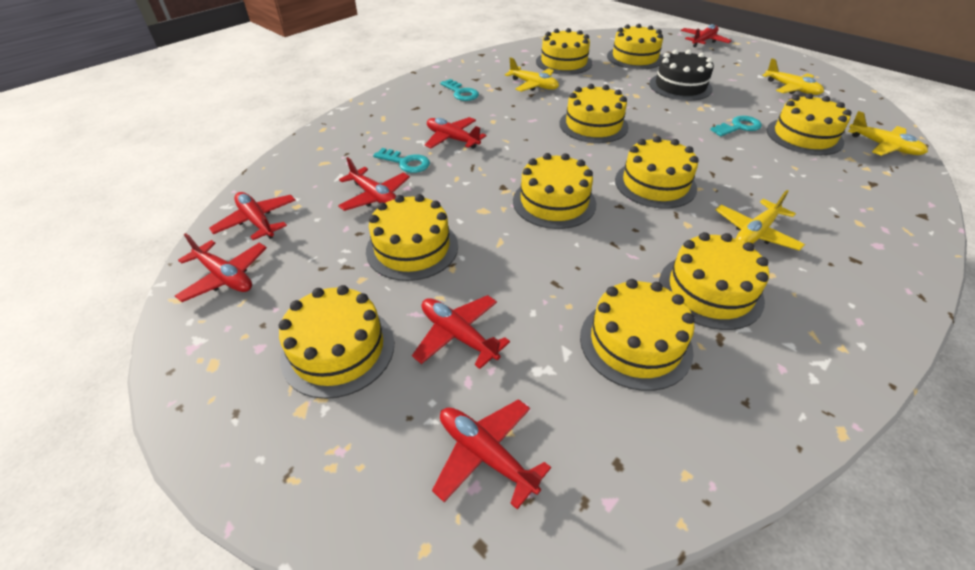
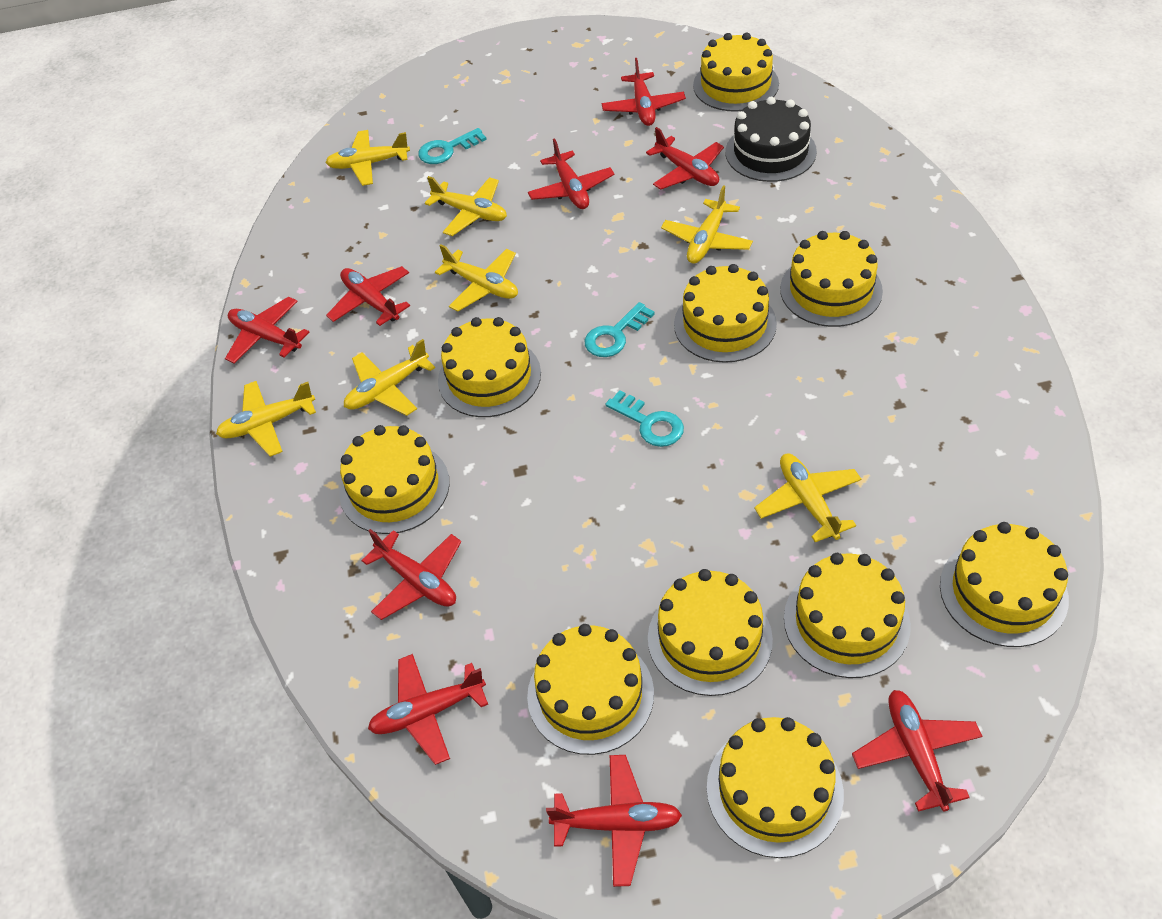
red plane: [175,233,267,302] [209,192,296,240] [338,157,410,211] [412,295,510,369] [425,117,486,149] [432,399,551,509] [681,24,732,47] = 7 -> [225,297,309,364] [326,266,410,326] [361,529,461,620] [368,654,488,765] [528,138,615,209] [546,755,682,887] [601,58,686,126] [646,127,724,190] [852,690,982,812] = 9
yellow plane: [505,57,559,92] [716,190,805,251] [762,58,824,95] [848,111,928,156] = 4 -> [216,381,316,457] [325,130,410,186] [344,339,435,416] [425,176,507,236] [435,244,518,311] [661,185,753,264] [754,454,861,542] = 7

